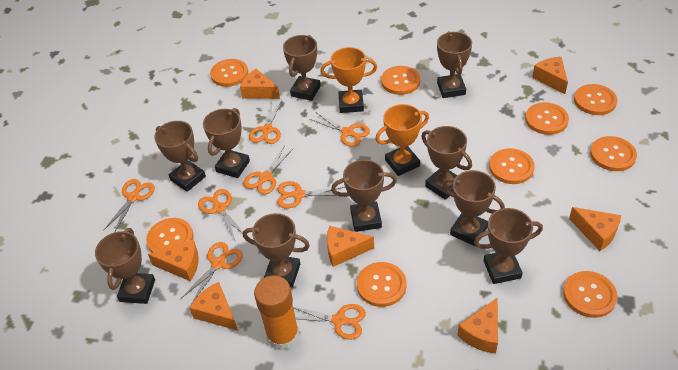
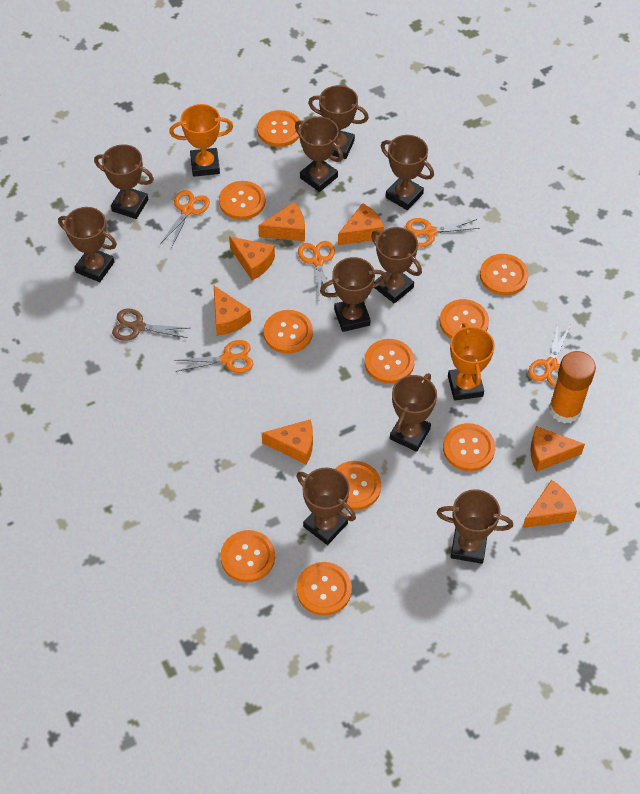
brown scissors: none = 0 -> [112,308,188,341] = 1
orange button: [146,218,194,253] [210,59,248,87] [357,262,406,307] [381,66,420,95] [489,148,535,184] [525,102,569,135] [563,271,618,318] [574,84,617,115] [590,136,637,171] = 9 -> [219,181,265,220] [220,530,275,583] [257,110,301,147] [263,310,313,354] [296,562,352,616] [335,461,381,510] [364,339,415,384] [439,299,489,339] [443,423,495,471] [480,254,528,296] = 10
orange scissors: [103,179,155,232] [181,242,243,304] [198,189,243,242] [243,145,294,195] [249,100,282,144] [277,181,344,208] [293,304,366,340] [310,112,370,147] = 8 -> [160,190,210,247] [176,340,253,373] [298,241,335,301] [406,218,480,248] [528,324,570,387] = 5

